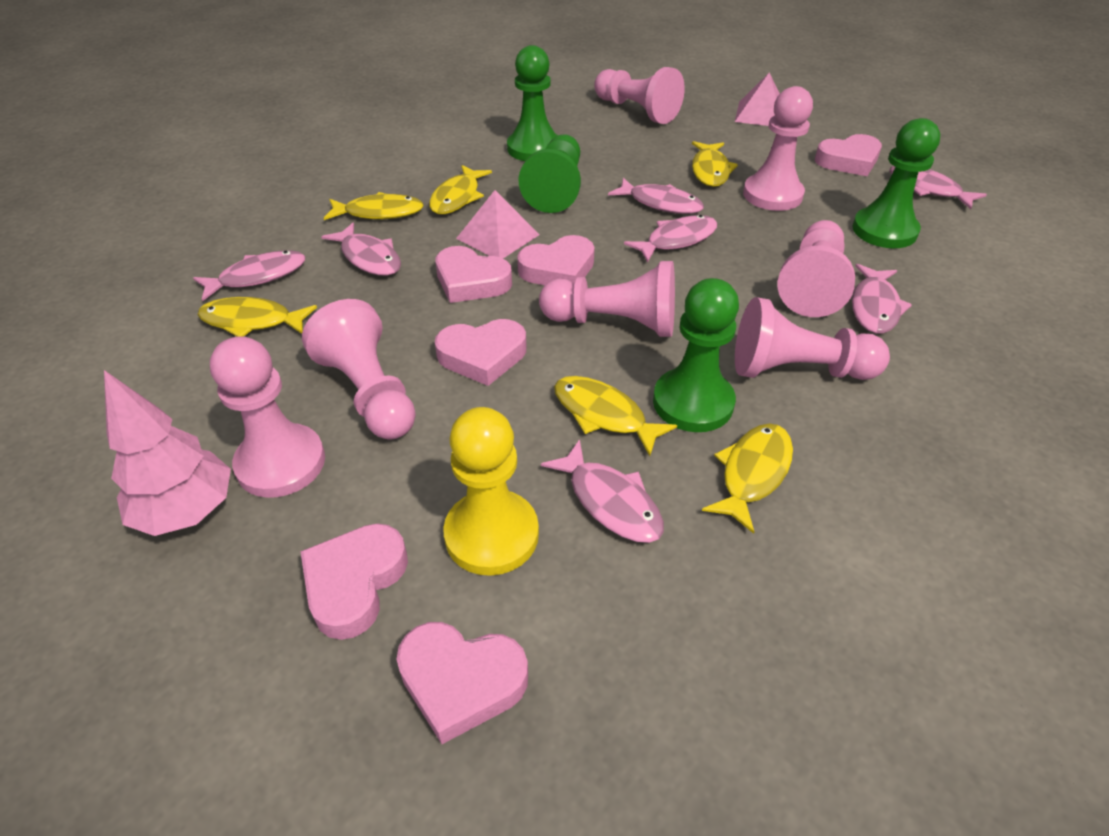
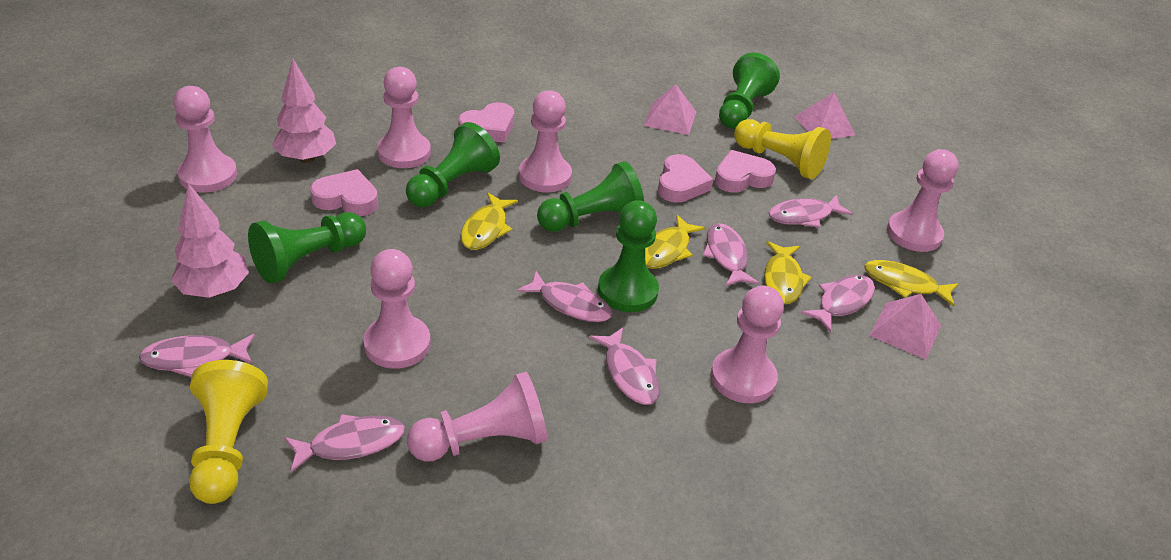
green pawn: [507,45,558,161] [519,134,581,213] [653,278,739,432] [852,118,940,248] = 4 -> [248,212,366,284] [406,122,500,207] [537,161,644,232] [598,200,659,312] [719,53,780,129] = 5
pink heart: [300,524,408,640] [396,622,528,744] [435,246,512,303] [435,319,527,386] [517,235,595,285] [815,134,882,176] = 6 -> [310,169,378,216] [458,102,514,143] [658,154,713,203] [715,150,776,193] = 4
pink pyramid: [456,190,540,258] [735,72,780,126] = 2 -> [644,84,696,135] [795,92,855,139] [869,294,941,360] = 3
pink tree: [104,370,231,536] = 1 -> [171,183,249,298] [272,59,336,163] = 2
yellow fish: [198,297,317,337] [324,192,424,220] [429,165,492,214] [554,376,677,456] [692,141,738,187] [702,423,793,534] = 6 -> [461,193,518,250] [645,215,705,269] [764,241,812,304] [864,260,958,306] = 4
yellow pawn: [443,407,539,576] = 1 -> [189,360,268,504] [734,119,831,179] = 2

